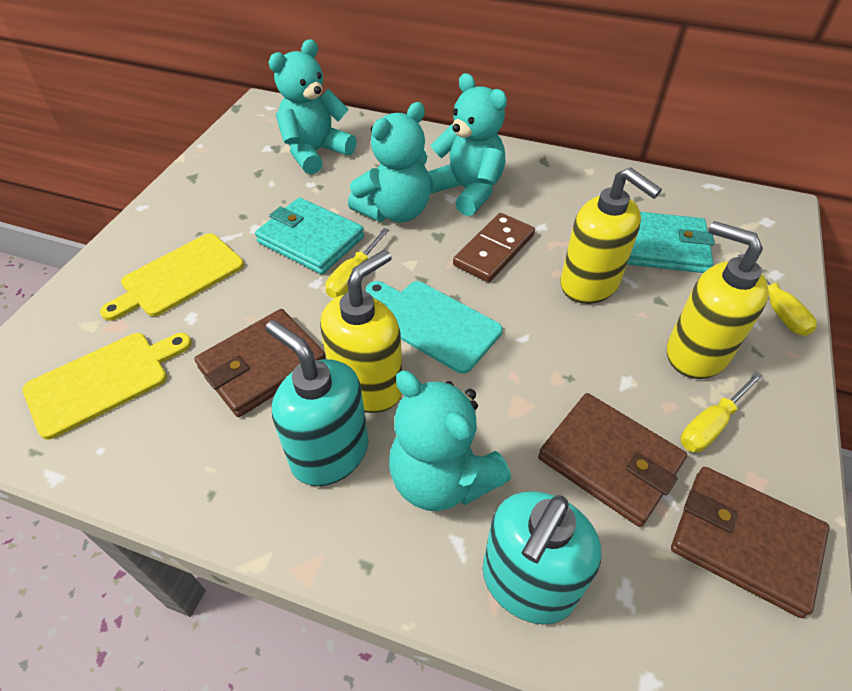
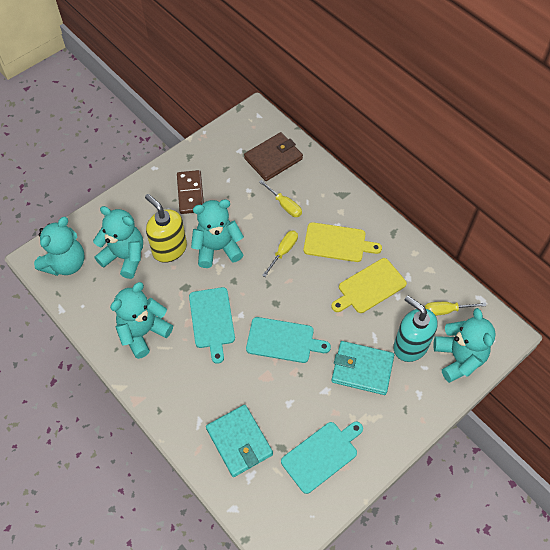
brown wallet: [194,309,326,417] [538,393,687,527] [671,467,829,618] = 3 -> [244,132,303,181] = 1
turquoise cutting board: [366,281,502,374] = 1 -> [189,287,235,364] [246,317,331,363] [281,422,363,494] = 3
turquoise soap dispenser: [265,320,368,486] [483,491,601,624] = 2 -> [393,296,438,362] = 1
turquoise teddy bear: [269,39,357,175] [348,102,431,222] [389,370,511,511] [428,73,507,216] = 4 -> [34,217,85,276] [93,206,143,279] [110,282,173,359] [191,199,244,268] [433,308,496,383] = 5
yellow soap dispenser: [320,249,402,413] [560,167,662,304] [667,221,769,379] = 3 -> [145,194,187,263] = 1

